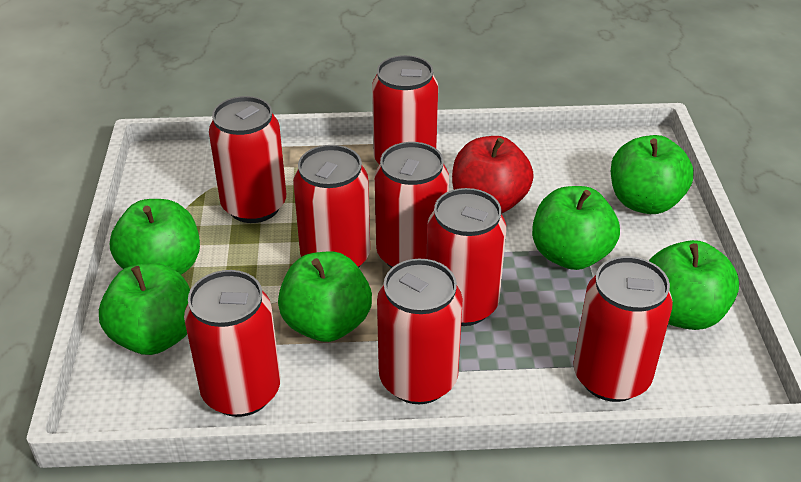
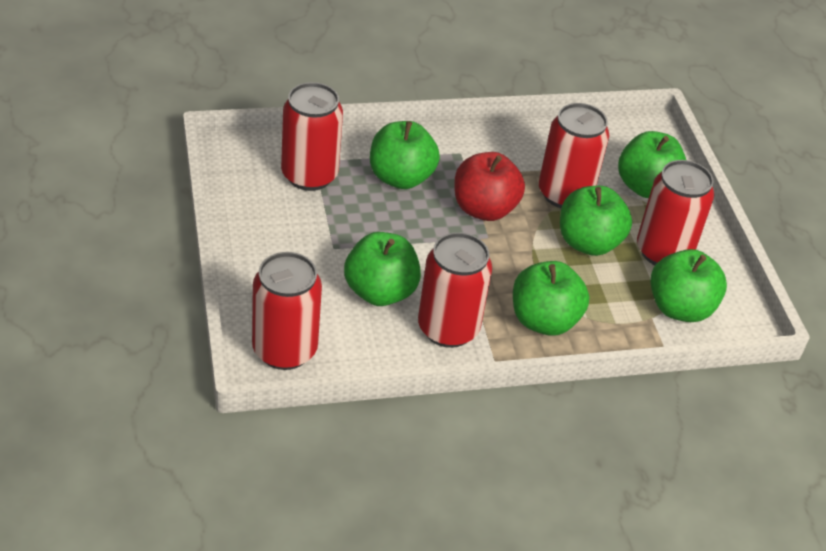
red can: [184,270,280,417] [209,96,286,223] [293,145,370,267] [372,55,438,164] [375,142,449,268] [377,259,463,404] [427,188,506,326] [573,256,673,402] = 8 -> [252,252,322,370] [281,82,343,191] [418,232,492,348] [539,103,609,208] [637,160,714,265] = 5

